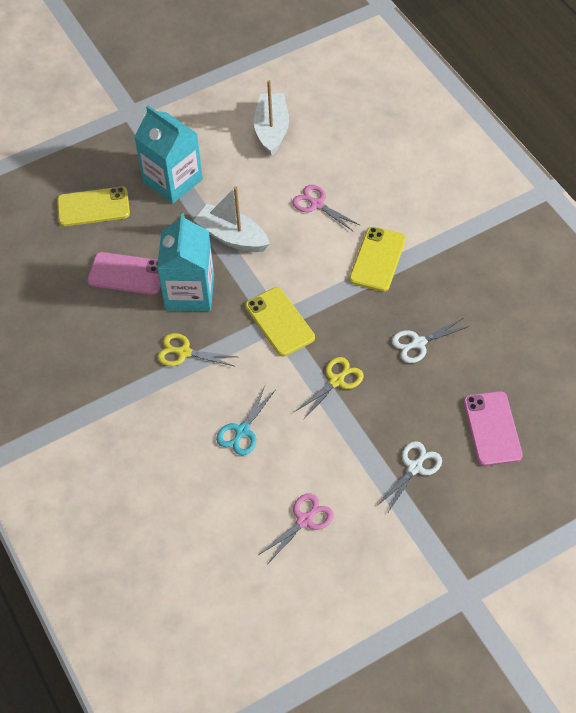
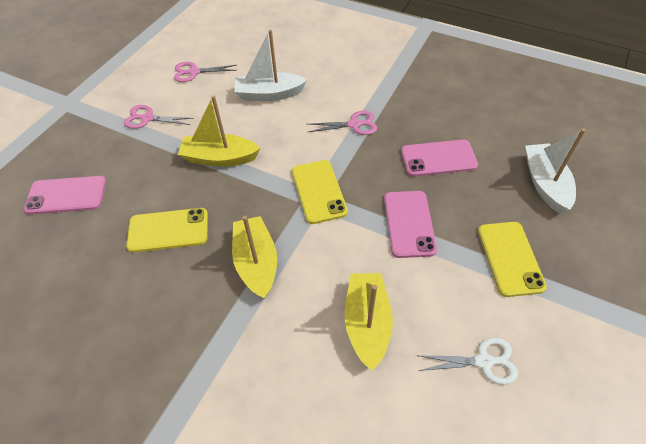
pink phone: [87,252,161,295] [463,391,523,466] = 2 -> [24,176,106,215] [384,191,437,258] [401,140,478,177] = 3
pink scissors: [259,493,333,563] [292,185,361,232] = 2 -> [124,105,194,129] [174,62,237,82] [308,111,377,135] = 3
turquoise carton: [134,106,203,204] [157,213,214,311] = 2 -> none = 0
turquoise scissors: [216,386,275,456] = 1 -> none = 0
white scissors: [377,441,442,514] [392,318,469,363] = 2 -> [416,338,518,385] = 1
yellow boat: none = 0 -> [178,95,260,167] [232,216,277,299] [345,273,393,371] = 3
yellow scissors: [157,333,237,366] [294,357,364,420] = 2 -> none = 0

